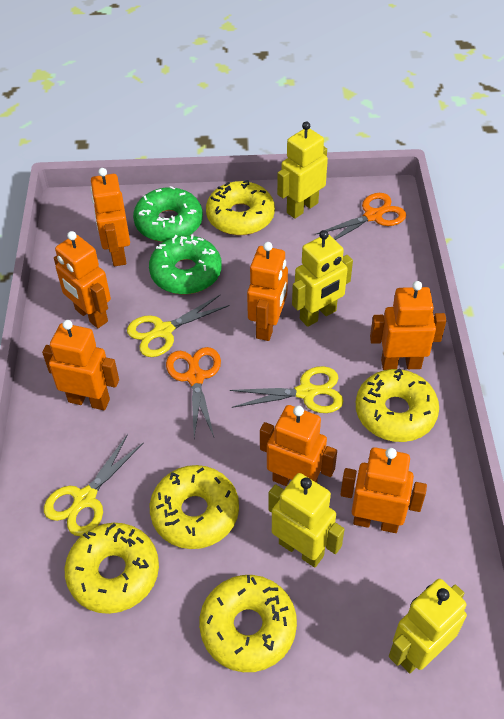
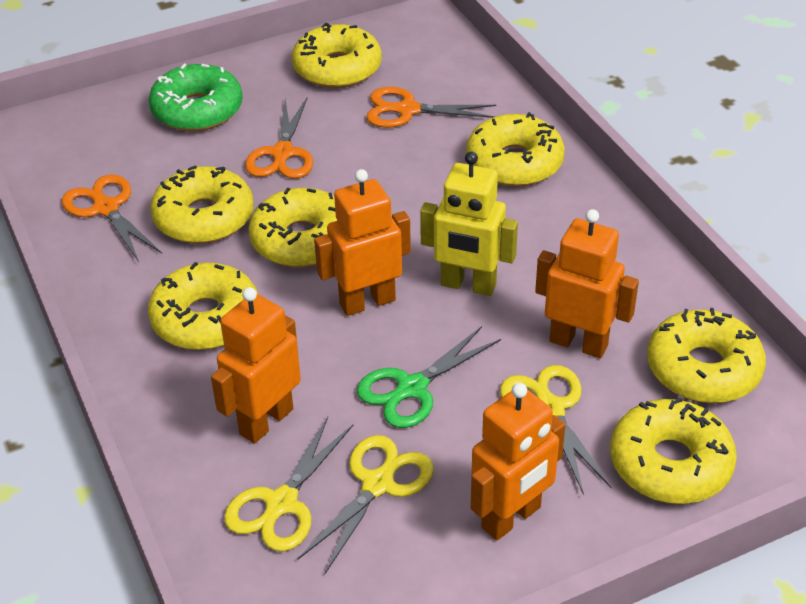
green donut: [133,186,203,242] [149,234,222,295] = 2 -> [149,64,243,131] = 1
green scissors: none = 0 -> [357,326,501,428] = 1
orange robot: [42,320,119,410] [54,231,111,328] [90,168,130,266] [247,242,288,341] [260,405,337,486] [340,447,427,533] [370,281,447,370] = 7 -> [211,287,301,444] [314,169,411,316] [471,383,565,540] [535,209,639,358] = 4
orange scissors: [166,347,221,438] [315,193,406,240] = 2 -> [62,174,162,262] [245,98,313,179] [366,87,496,128] = 3
yellow donut: [65,523,159,614] [150,465,239,549] [199,575,297,672] [206,180,275,235] [356,368,439,442] = 5 -> [148,262,258,350] [150,165,254,244] [248,188,338,267] [292,23,382,88] [466,112,565,187] [610,397,737,504] [647,308,766,403] = 7
yellow robot: [268,473,345,568] [277,121,328,219] [292,230,353,327] [389,579,467,673] = 4 -> [420,152,518,296] = 1

